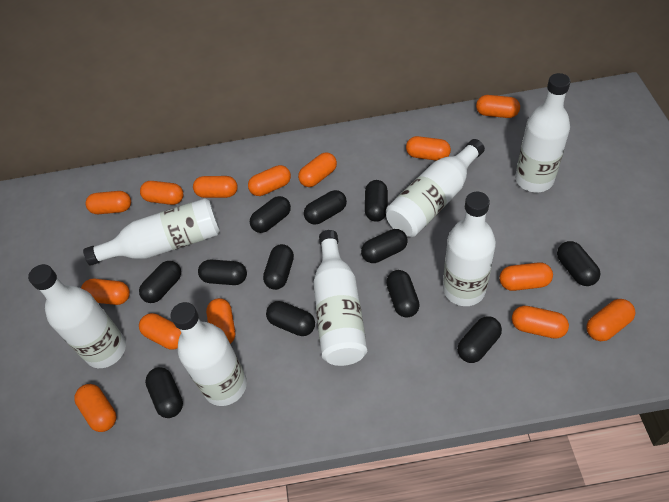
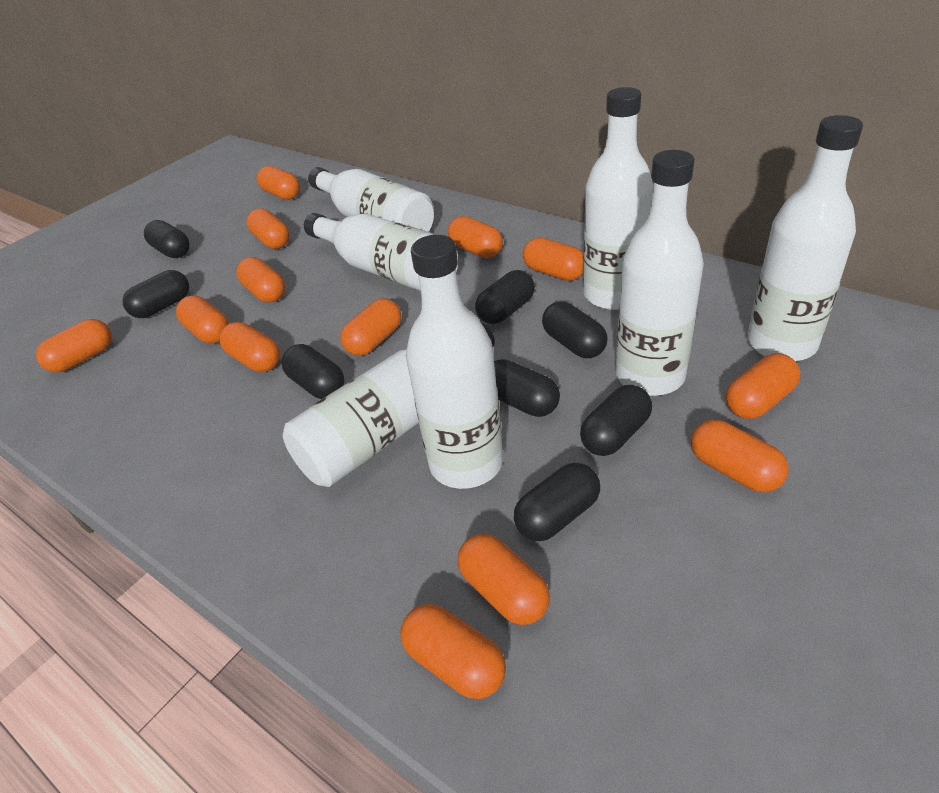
black capsule: [139,261,181,303] [145,367,183,418] [198,260,247,285] [250,196,291,233] [263,244,294,290] [266,301,315,336] [304,190,347,224] [361,229,408,263] [365,180,388,222] [386,270,420,318] [457,316,502,363] [557,241,601,286] = 12 -> [122,270,189,318] [144,220,189,258] [281,344,345,399] [475,270,535,324] [494,359,560,417] [514,463,600,541] [542,302,607,358] [580,385,652,456] = 8
orange capsule: [74,384,116,432] [81,279,130,305] [86,191,131,214] [139,313,181,350] [140,181,183,205] [193,176,238,198] [206,298,235,344] [248,165,291,196] [298,152,337,187] [406,136,451,161] [476,95,520,118] [499,262,553,291] [512,306,569,339] [586,299,635,341] = 14 -> [36,319,112,373] [176,295,229,344] [220,322,280,372] [236,257,285,303] [247,208,289,249] [257,166,300,200] [340,298,401,356] [401,604,506,699] [448,216,503,258] [458,534,550,625] [523,238,584,281] [691,420,789,492] [726,353,800,419] = 13

